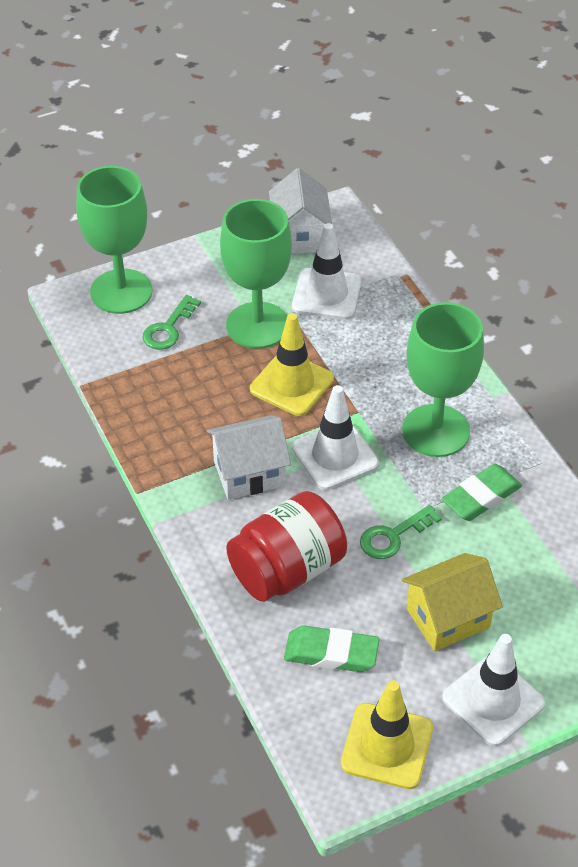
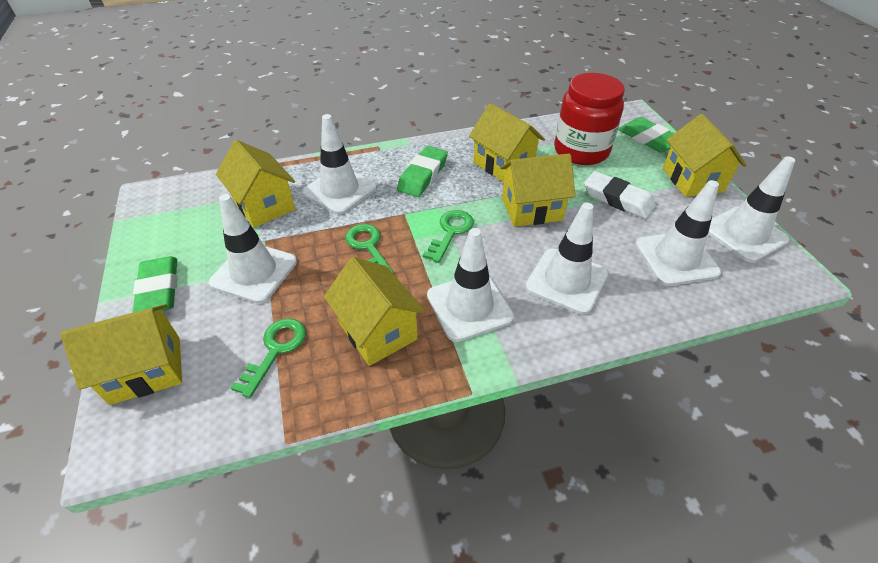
green eraser: [284,625,380,672] [442,464,522,521] = 2 -> [132,256,178,313] [397,146,448,197] [618,117,674,152] = 3
green goblet: [76,166,153,314] [220,199,292,349] [402,302,484,457] = 3 -> none = 0
green key: [142,295,201,350] [360,505,442,559] = 2 -> [231,318,306,398] [345,224,394,274] [423,210,474,263] = 3
white eraser: none = 0 -> [584,171,656,219] = 1
white house: [207,415,291,500] [269,168,332,254] = 2 -> none = 0
white traffic cone: [292,223,361,320] [292,385,379,490] [442,634,545,746] = 3 -> [209,194,297,304] [302,114,377,214] [427,228,514,342] [525,202,608,315] [635,180,721,286] [708,156,795,263] = 6
yellow house: [402,553,503,651] = 1 -> [60,304,182,405] [216,140,295,228] [324,257,425,366] [469,103,545,182] [500,154,576,227] [663,114,746,197] = 6
yellow traffic cone: [250,313,334,416] [341,681,433,789] = 2 -> none = 0

